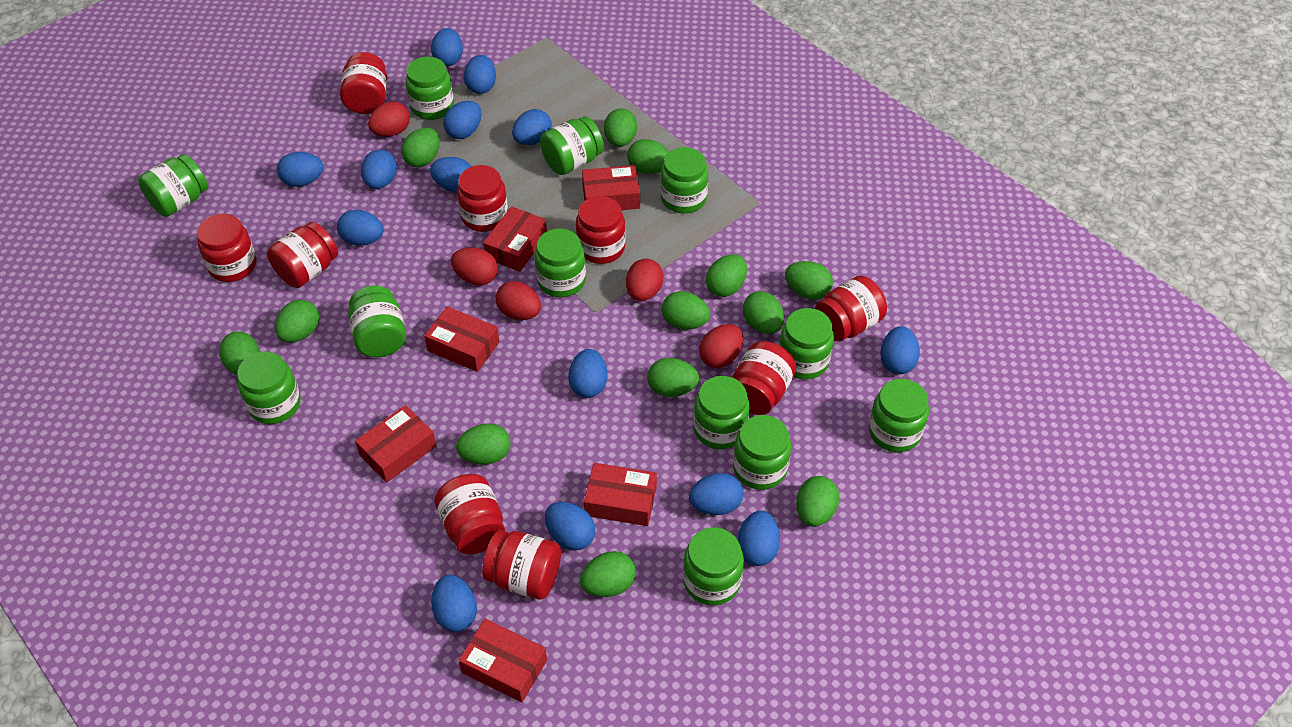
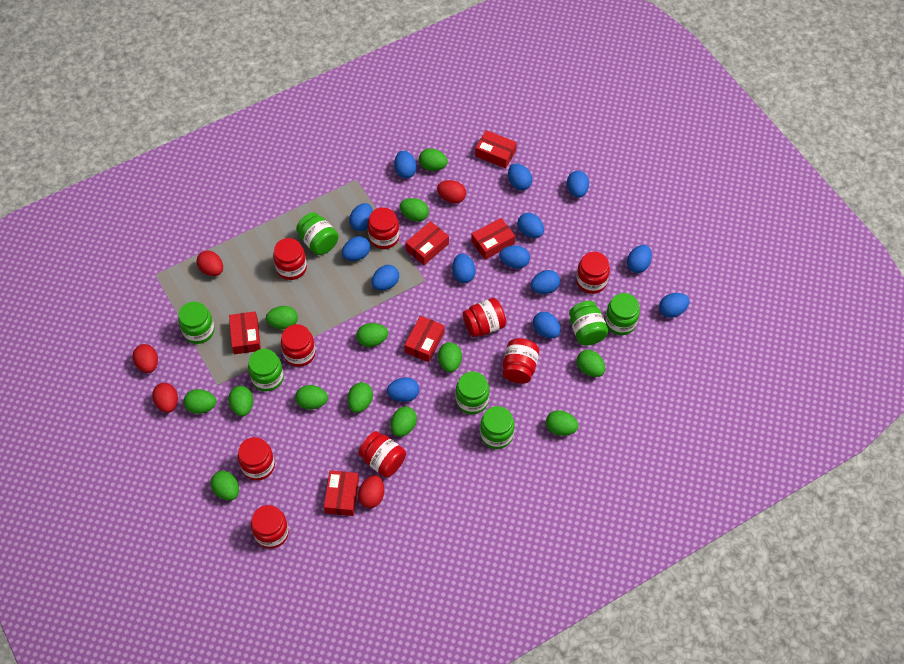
green jar: [138,154,208,217] [237,351,301,424] [348,286,406,357] [406,57,454,120] [534,229,586,297] [540,116,604,175] [660,147,708,213] [683,527,744,606] [694,376,750,449] [733,415,791,490] [779,308,834,379] [869,379,929,452] = 12 -> [178,302,215,344] [248,349,284,391] [296,212,339,255] [456,372,489,414] [480,406,515,449] [569,301,608,346] [605,293,640,335] = 7

